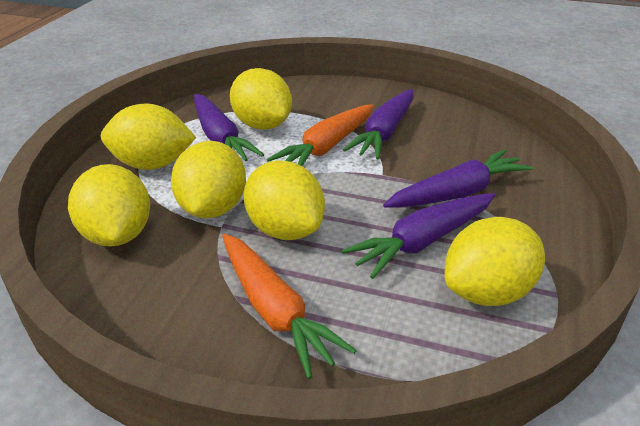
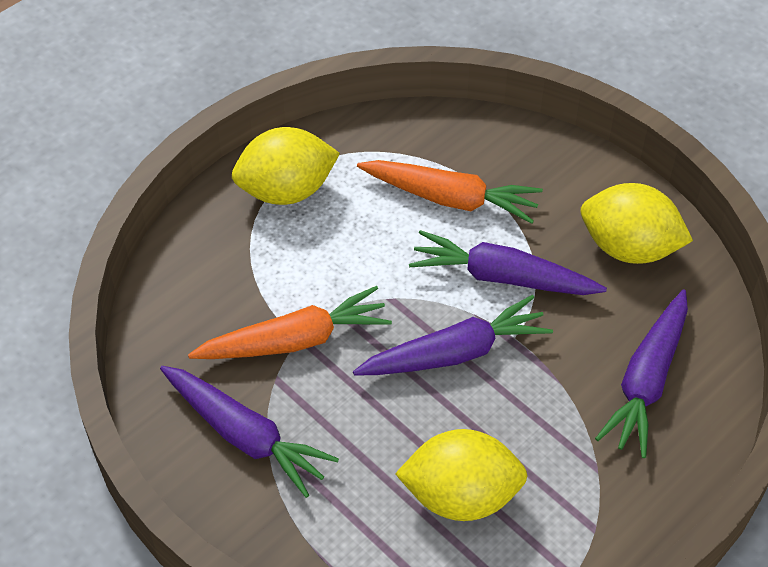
yellow lemon: [68,164,150,247] [101,103,196,170] [171,141,246,218] [230,68,292,130] [243,161,325,240] [445,217,545,306] = 6 -> [232,127,340,205] [395,429,528,521] [581,183,693,264] = 3

